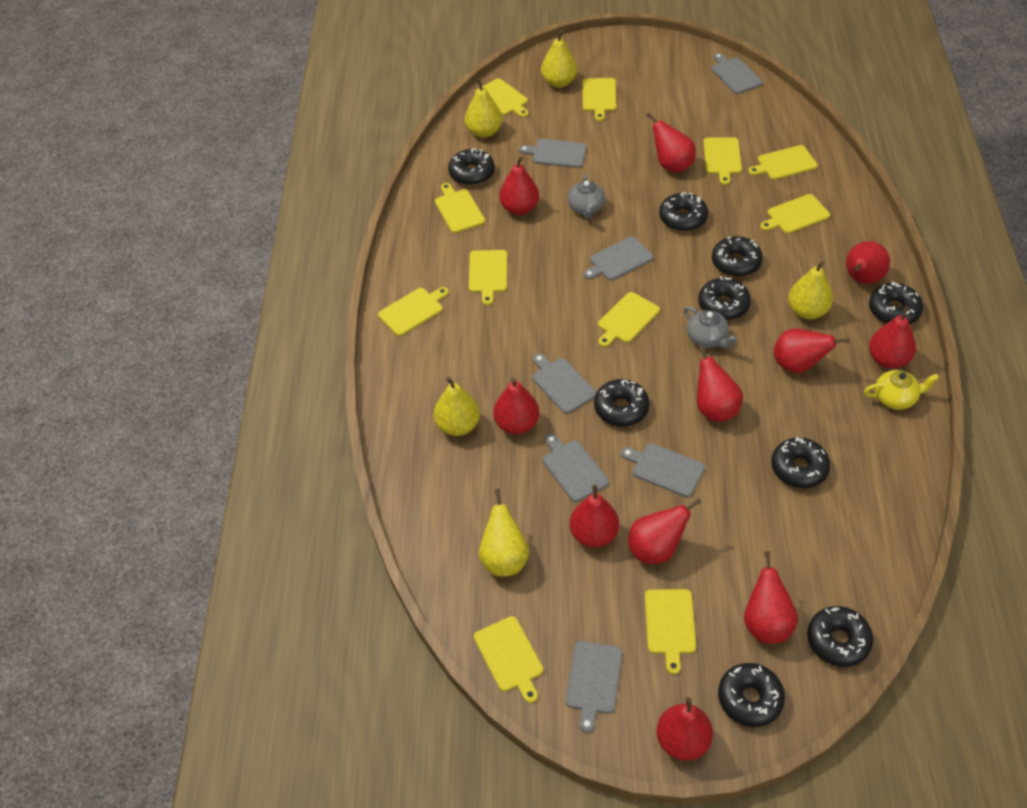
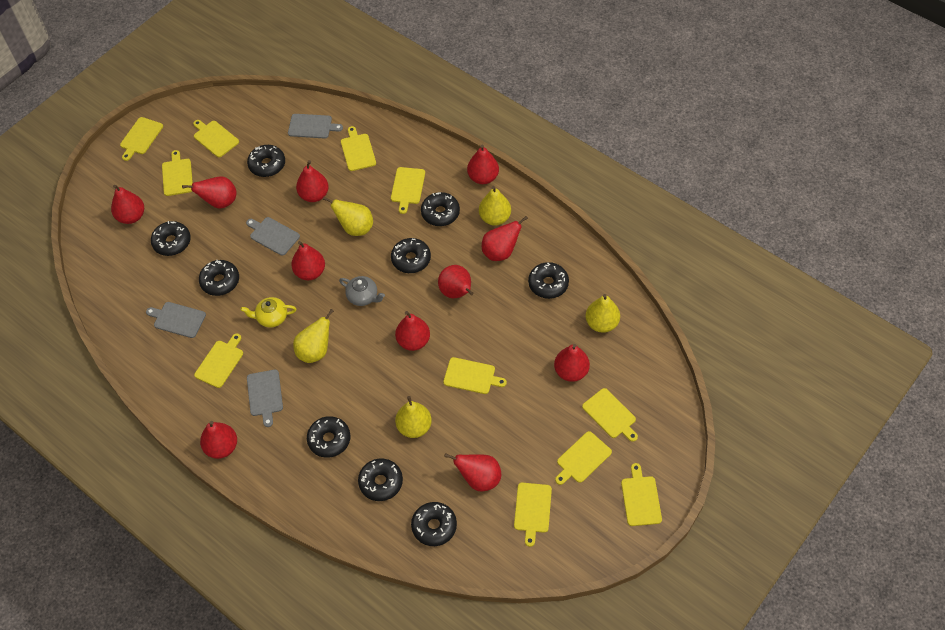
grey cutting board: [519,139,587,168] [532,354,597,414] [542,434,609,502] [566,641,622,733] [584,236,653,280] [621,443,705,497] [711,53,763,94] = 7 -> [146,302,206,338] [246,217,300,256] [247,370,283,427] [288,114,343,139] = 4
grey teapot: [568,174,605,219] [684,306,738,348] = 2 -> [339,276,385,306] = 1

